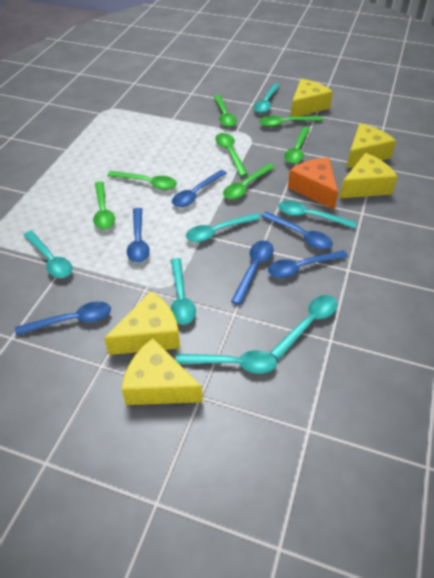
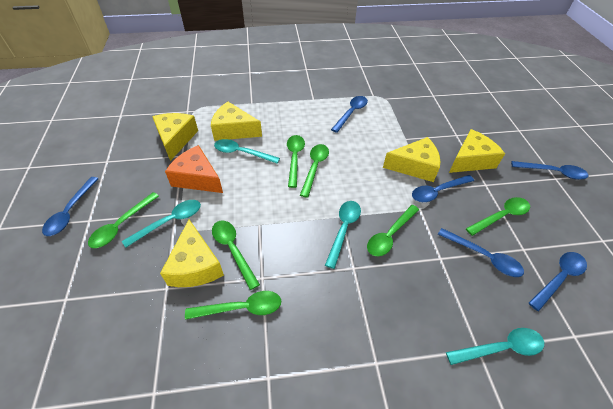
turquoise spoon: [23,231,72,278] [171,258,196,325] [176,350,277,374] [186,213,261,242] [253,84,280,113] [270,295,337,360] [278,201,357,228] = 7 -> [122,200,201,248] [214,139,280,164] [325,201,361,269] [446,328,544,365] = 4

